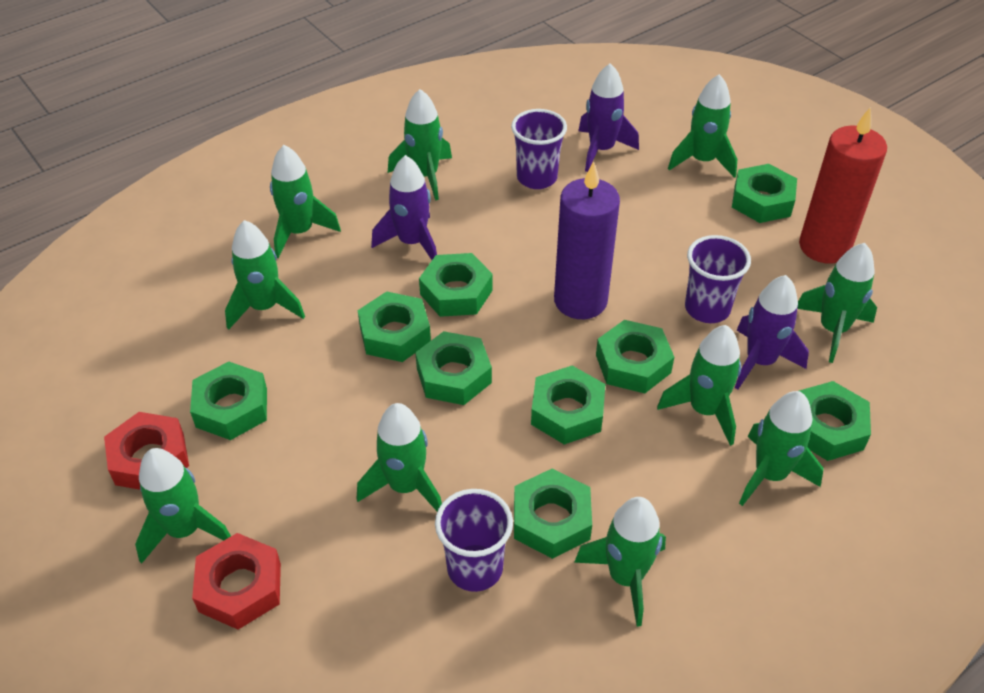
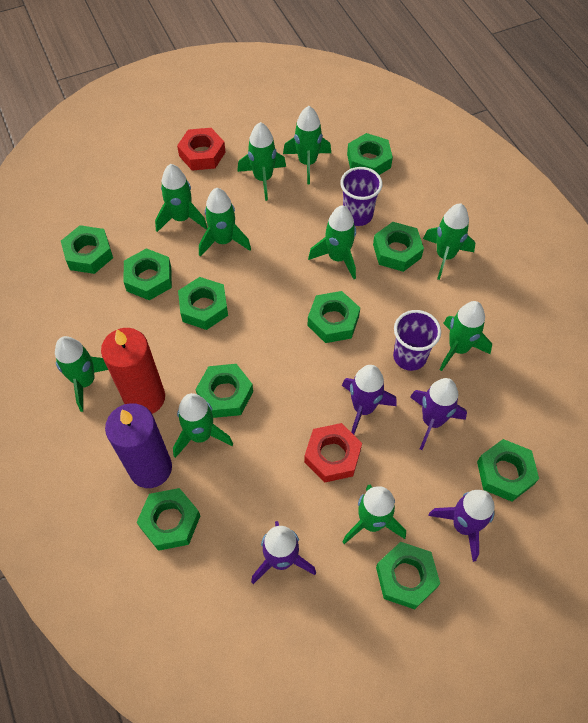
green nut: [190,361,267,440] [358,291,431,362] [415,331,492,405] [419,253,493,317] [514,469,592,559] [531,366,605,445] [596,320,674,393] [732,164,797,223] [799,381,871,461] = 9 -> [61,225,113,274] [123,248,172,300] [137,488,200,551] [178,277,228,330] [196,364,253,418] [308,291,360,343] [347,133,393,175] [373,222,424,272] [376,542,440,609] [477,439,539,502] = 10
purple cup: [435,489,513,592] [511,109,567,189] [685,235,751,323] = 3 -> [340,167,383,226] [393,310,441,371] = 2
purple rocket: [371,155,437,260] [578,63,639,172] [735,275,809,389] = 3 -> [251,521,316,584] [342,365,397,435] [410,378,467,450] [428,490,495,562] = 4

